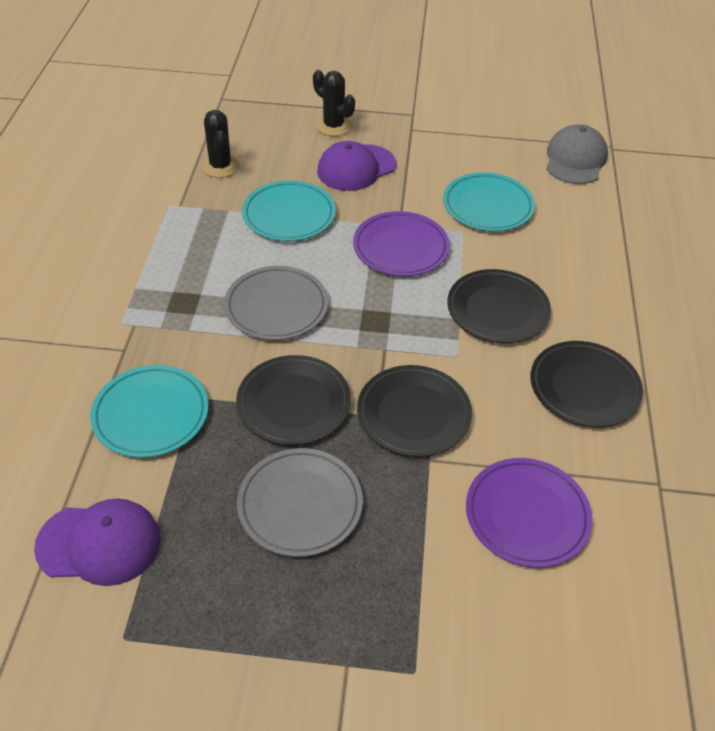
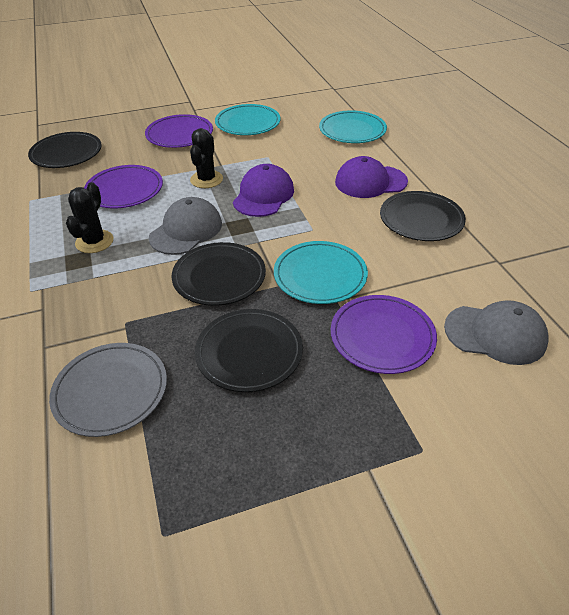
grey cap: [546,124,608,184] = 1 -> [149,197,222,255] [444,300,549,365] = 2
grey plate: [224,266,328,340] [237,448,363,557] = 2 -> [49,343,167,437] = 1
purple plate: [353,211,450,276] [466,458,592,568] = 2 -> [84,165,163,208] [145,114,213,148] [331,295,437,374] = 3

